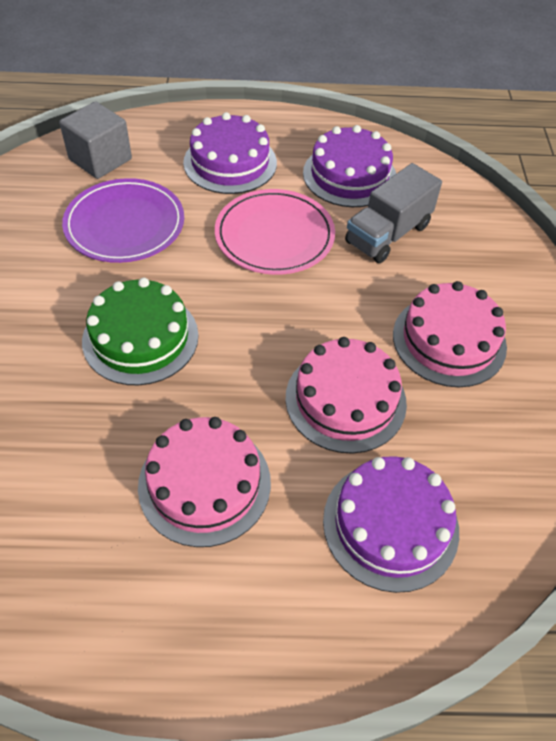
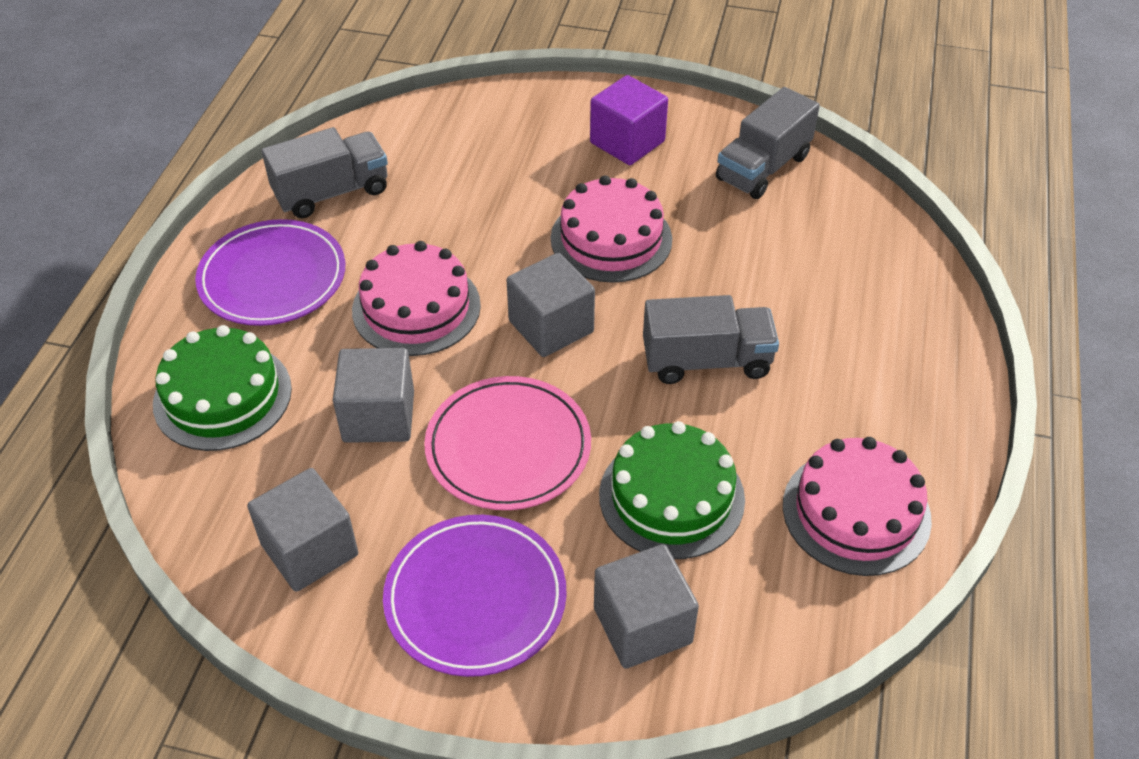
green cake: [82,278,199,385] = 1 -> [153,325,292,451] [599,421,745,559] = 2
grey cube: [59,101,132,179] = 1 -> [247,468,358,592] [333,348,414,443] [507,253,595,357] [594,544,699,669] = 4
grey truck: [345,163,442,263] = 1 -> [262,127,388,218] [643,295,779,384] [716,87,820,199] = 3
purple cake: [183,112,277,194] [303,125,396,207] [323,456,459,593] = 3 -> none = 0
purple cube: none = 0 -> [590,75,668,165] = 1
purple plate: [62,178,184,263] = 1 -> [195,219,345,326] [383,515,567,677] = 2

